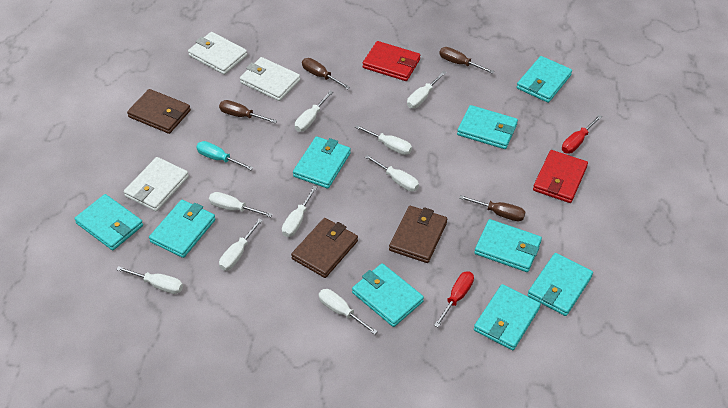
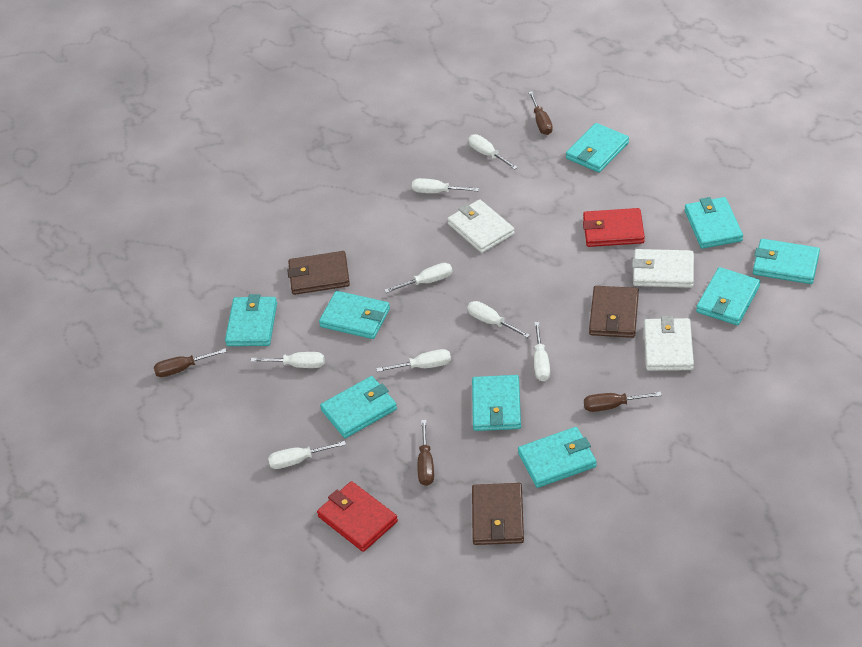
red screwdriver: [434,271,474,327] [562,115,602,153] = 2 -> none = 0
turquoise screwdriver: [196,141,253,170] = 1 -> none = 0
white screwdriver: [116,266,183,294] [209,192,273,217] [219,218,263,271] [282,186,317,237] [295,90,333,132] [318,289,378,335] [355,125,412,155] [365,155,419,191] [407,71,447,108] = 9 -> [251,352,325,368] [268,441,346,469] [376,349,451,372] [384,263,452,293] [412,178,479,193] [467,301,530,338] [468,134,518,170] [534,322,550,381] = 8

